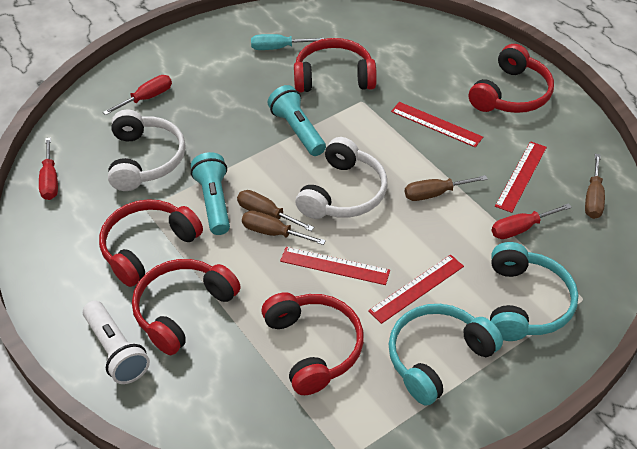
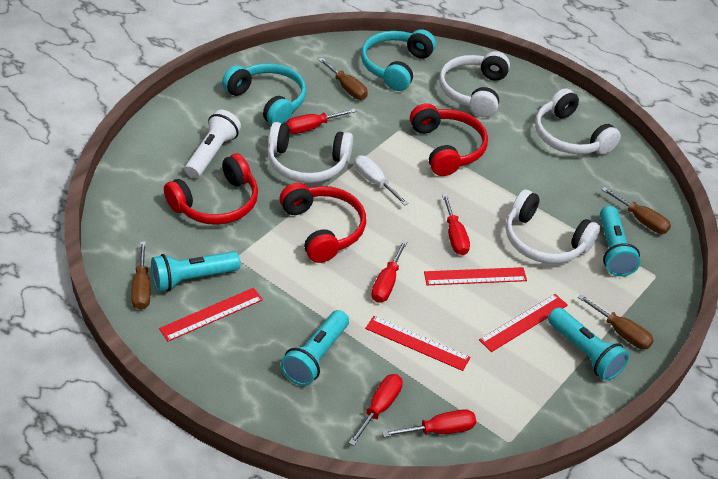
red headphones: [99,199,203,287] [132,259,241,355] [261,292,364,395] [294,38,377,93] [469,44,554,113] = 5 -> [164,154,258,225] [280,183,366,263] [410,103,488,176] = 3
red screwdriver: [39,137,58,200] [103,75,172,115] [492,203,572,239] = 3 -> [285,109,356,134] [349,374,403,446] [371,240,407,303] [382,409,476,437] [442,194,470,255] = 5
turquoise flashlight: [191,152,230,235] [268,85,326,156] = 2 -> [151,251,240,292] [281,310,349,386] [548,307,630,381] [600,206,640,277] = 4
turquoise screwdriver: [251,34,324,50] = 1 -> none = 0
white headphones: [108,110,186,191] [295,137,387,219] = 2 -> [268,122,353,183] [439,51,510,117] [506,190,600,264] [535,88,621,155] = 4
white screwdriver: none = 0 -> [354,155,409,206] = 1

